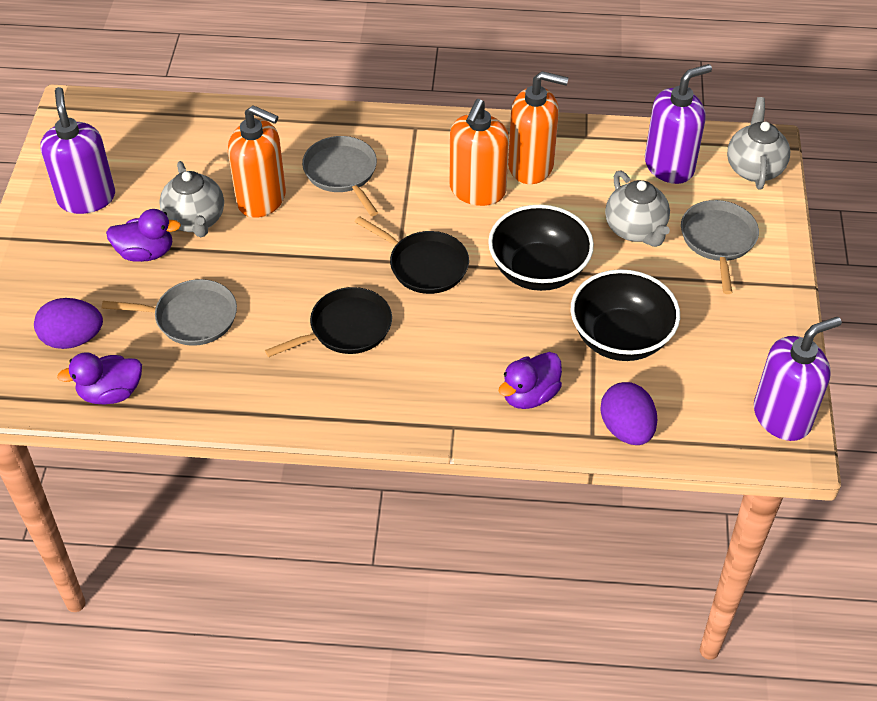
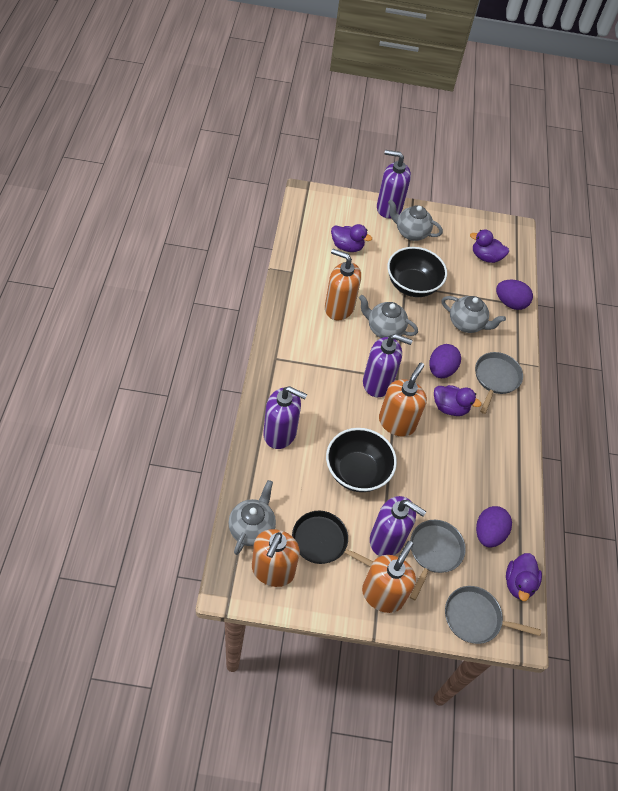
black pan: [265,287,392,357] [355,216,469,294] = 2 -> [292,511,373,567] = 1
grey teapot: [159,161,224,237] [605,170,670,247] [727,97,790,190] = 3 -> [228,480,276,555] [359,295,418,338] [388,200,443,241] [442,296,506,333] = 4
orange soap dispenser: [228,105,286,218] [449,99,509,206] [508,71,569,184] = 3 -> [252,529,300,587] [325,249,361,320] [362,541,416,613] [379,363,427,437] = 4
purple duck: [57,352,142,405] [106,209,181,262] [499,352,562,409] = 3 -> [331,224,372,252] [434,385,481,416] [470,230,509,263] [506,553,542,601] = 4
purple egg: [34,298,103,349] [600,382,657,445] = 2 -> [430,344,461,378] [476,506,512,548] [496,280,533,310] = 3
purple soap dispenser: [40,87,115,214] [645,64,712,184] [754,317,842,441] = 3 -> [263,386,307,449] [363,334,413,397] [370,496,426,556] [377,150,411,219] = 4

